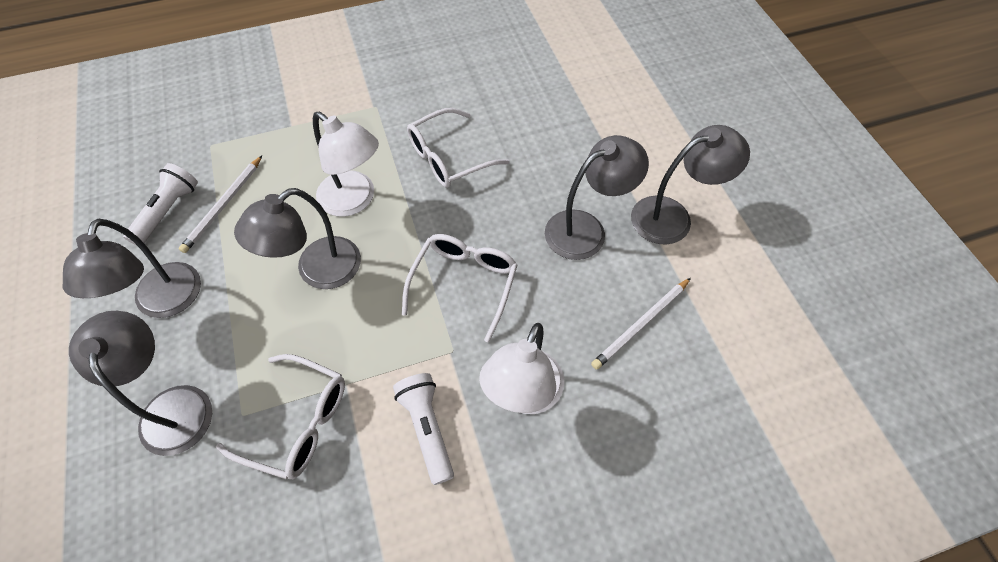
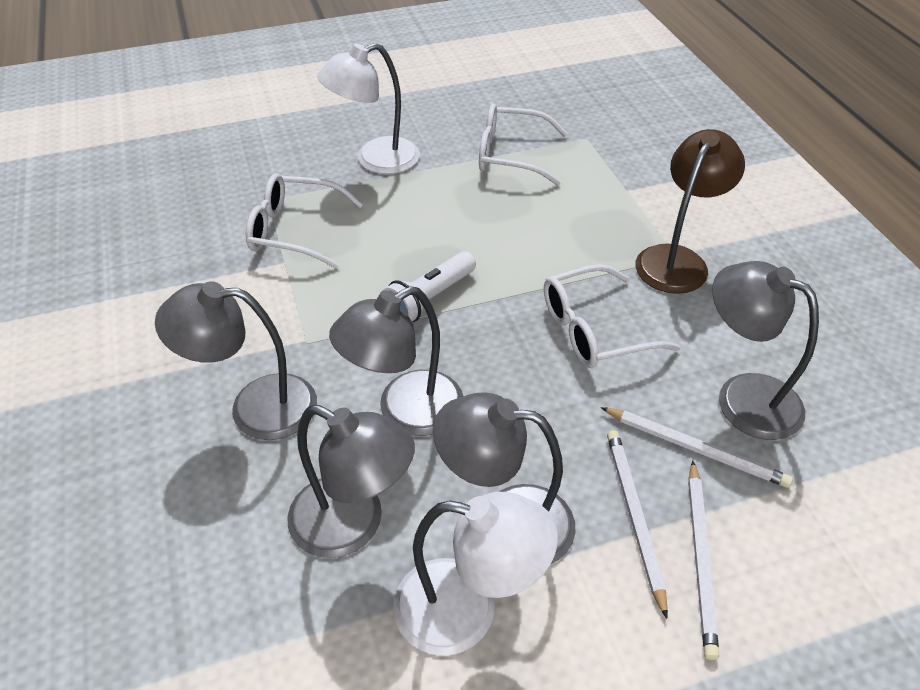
brown lamp: none = 0 -> [635,129,745,294] = 1
white flashlight: [123,163,198,246] [393,373,454,485] = 2 -> [382,251,476,322] = 1
white pencil: [179,156,262,253] [591,278,691,370] = 2 -> [601,407,793,488] [607,430,668,619] [688,460,719,660] = 3

